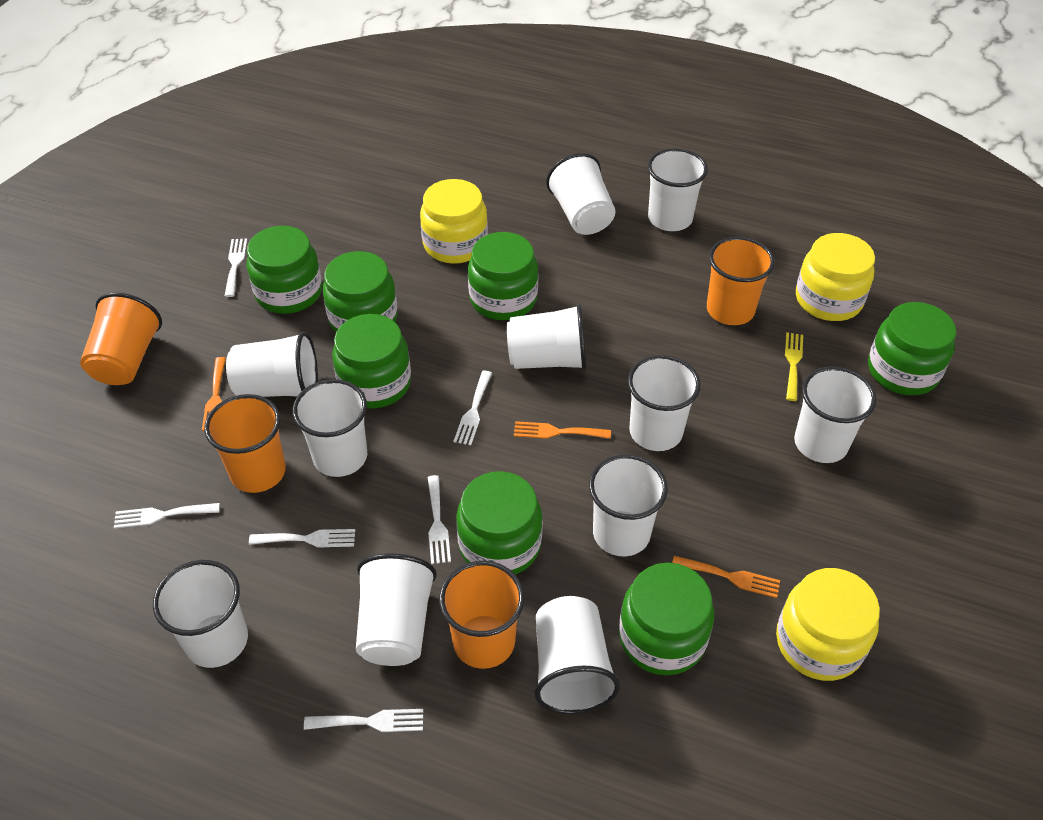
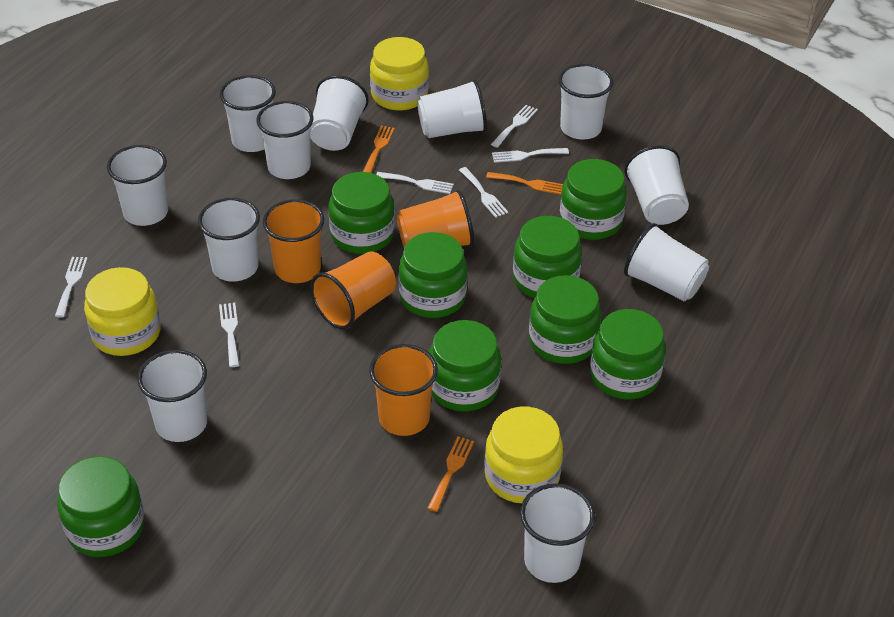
green jar: [247,226,322,314] [323,251,398,333] [332,314,411,408] [456,471,543,575] [468,232,538,320] [619,563,714,675] [868,302,957,396] = 7 -> [57,456,145,557] [328,172,395,254] [399,232,468,318] [429,320,501,412] [513,216,582,298] [529,275,602,364] [560,159,627,240] [590,309,666,400] = 8
yellow fork: [785,332,803,401] = 1 -> none = 0

